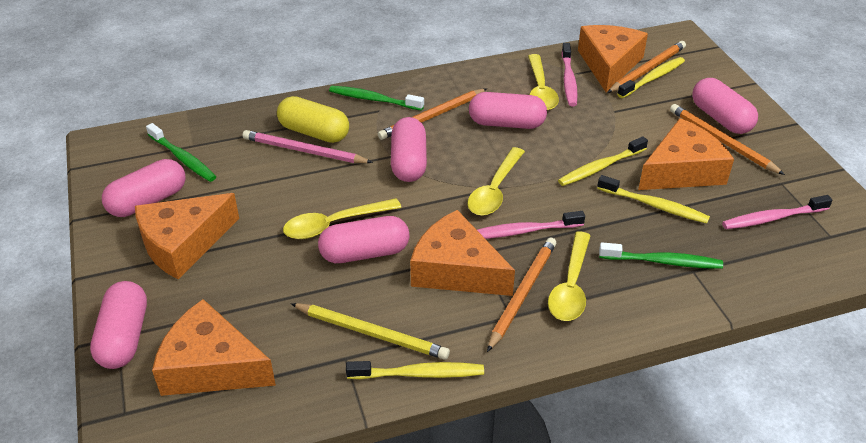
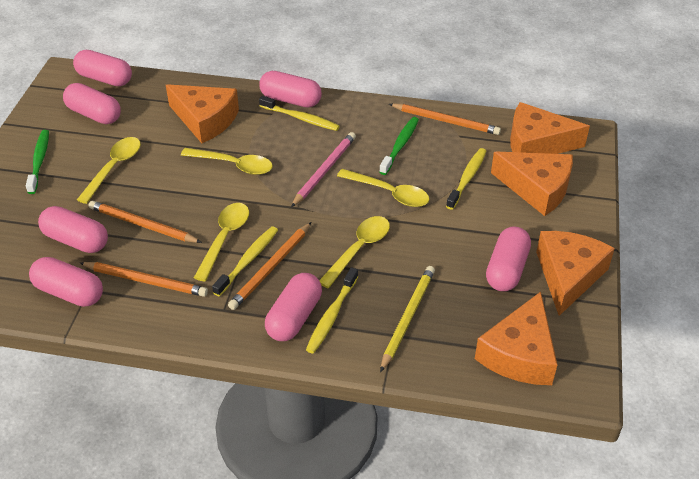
green toothbrush: [146,123,216,182] [329,86,424,111] [599,242,723,269] = 3 -> [26,130,49,194] [379,117,419,175] = 2
pink capsule: [90,281,147,369] [102,159,186,217] [318,216,410,263] [391,117,427,182] [469,92,547,129] [692,78,758,134] = 6 -> [29,257,103,307] [38,206,108,253] [63,83,121,124] [73,50,132,86] [259,71,322,108] [265,273,322,341] [486,226,531,291] = 7
pink toothbrush: [477,211,585,239] [562,43,578,106] [722,195,833,229] = 3 -> none = 0
yellow capsule: [277,96,349,143] = 1 -> none = 0
yellow spoon: [283,198,401,239] [468,147,525,216] [528,54,559,110] [548,232,591,321] = 4 -> [77,137,141,204] [181,148,273,175] [194,203,249,282] [319,216,390,288] [337,169,430,207] = 5

